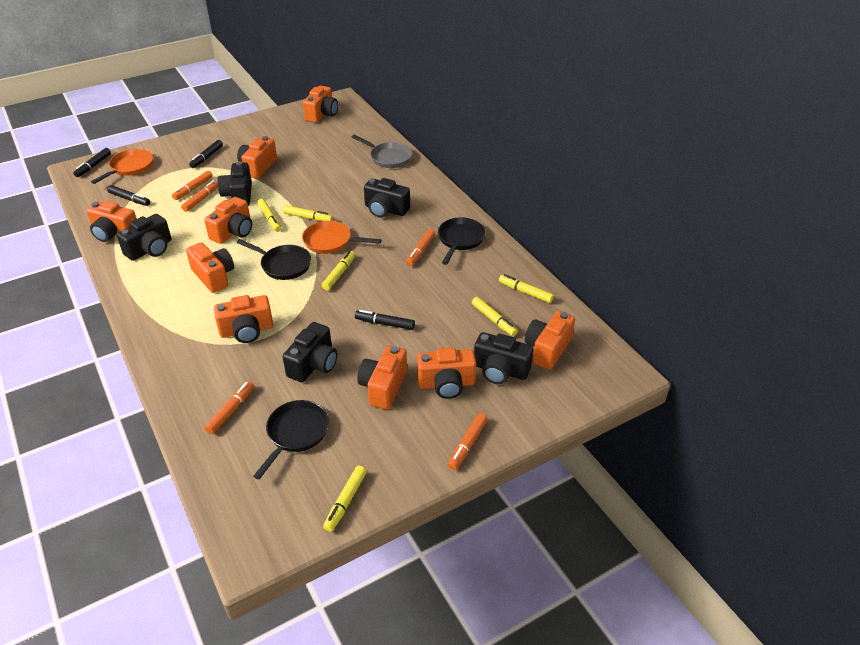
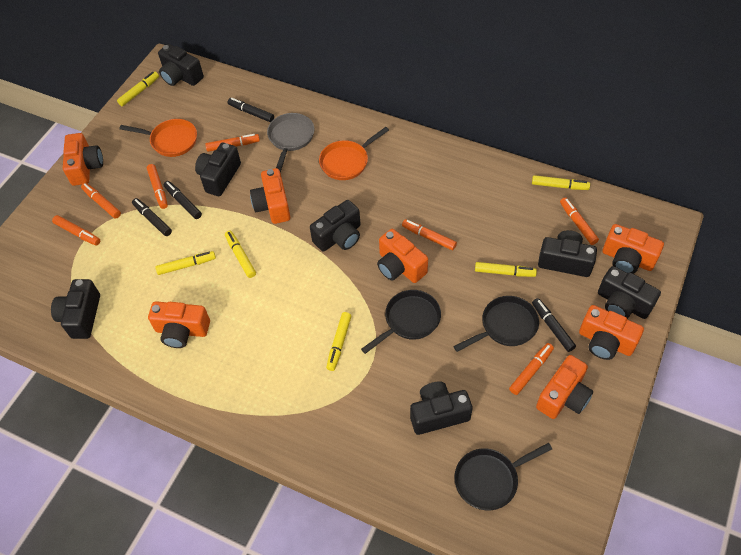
black camera: [117,214,171,261] [217,161,252,206] [283,322,338,382] [364,178,410,218] [474,332,534,384] = 5 -> [51,279,100,339] [158,44,204,86] [195,143,241,196] [310,200,361,252] [410,381,473,435] [538,230,597,277] [598,266,661,319] = 7
orange camera: [87,201,137,242] [186,242,234,293] [204,197,252,244] [214,295,273,343] [237,136,277,179] [303,86,338,123] [357,346,407,410] [417,347,476,399] [525,311,575,370] = 9 -> [63,133,103,186] [148,301,210,348] [250,168,290,224] [377,229,428,283] [536,355,593,419] [579,305,644,360] [602,224,664,274] = 7
orange marker: [172,171,213,200] [181,180,218,212] [205,381,254,434] [406,229,435,266] [448,413,488,470] = 5 -> [52,215,100,246] [81,183,121,219] [147,164,168,209] [205,134,260,152] [402,219,457,250] [509,343,554,395] [560,197,599,245] = 7

